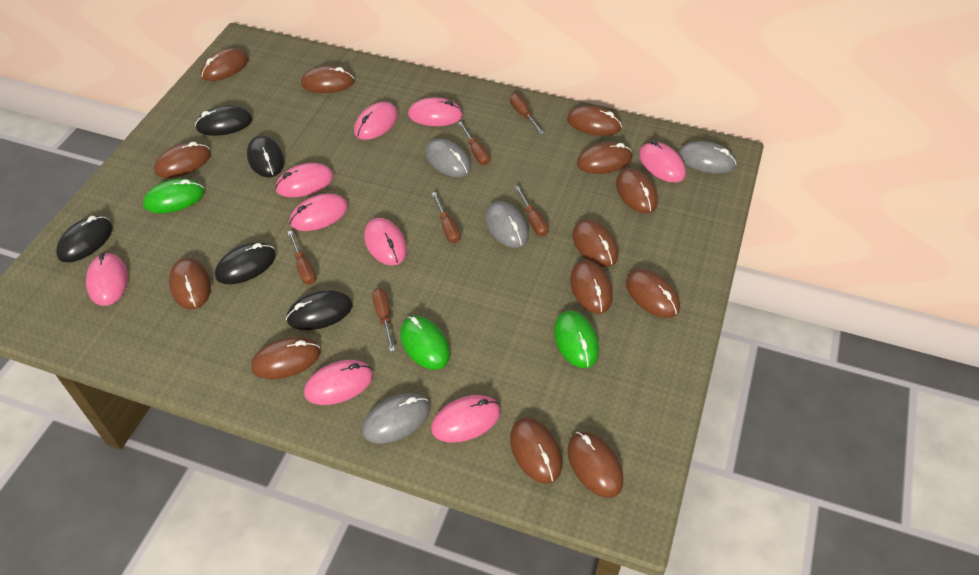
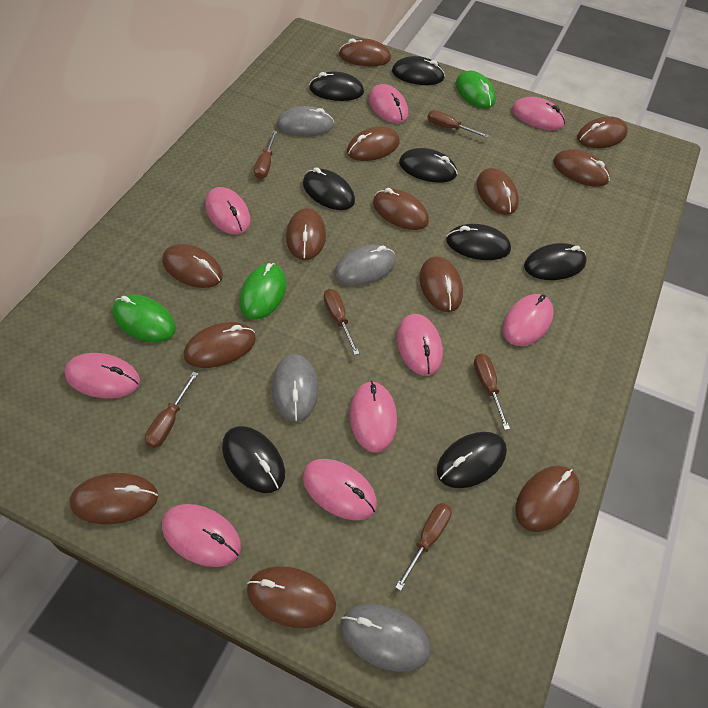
black mouse: [56,216,113,262] [195,105,252,136] [215,242,276,284] [247,135,284,178] [286,290,352,330] = 5 -> [222,426,285,493] [303,167,355,210] [309,72,364,101] [392,56,445,85] [399,148,458,183] [437,432,507,488] [446,224,511,260] [524,243,587,280] = 8

